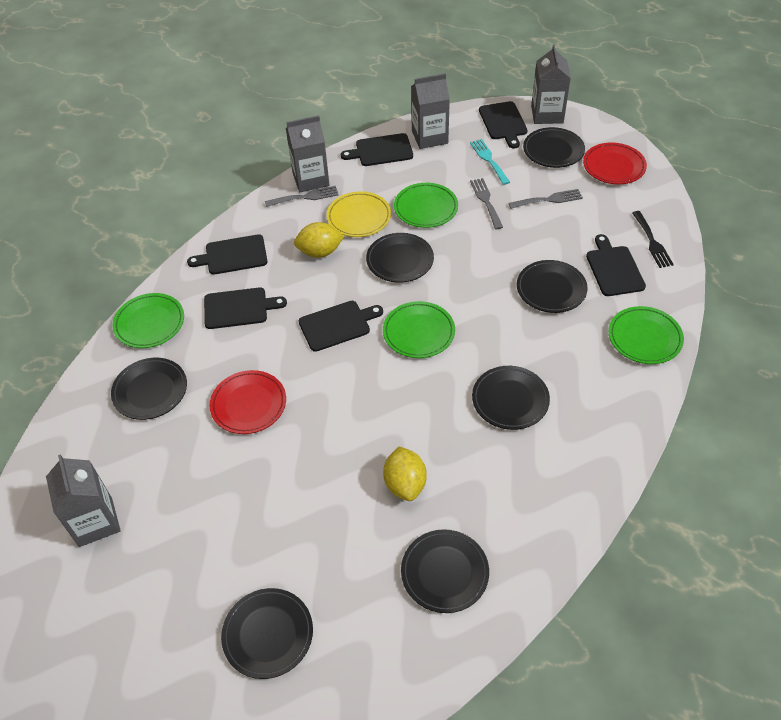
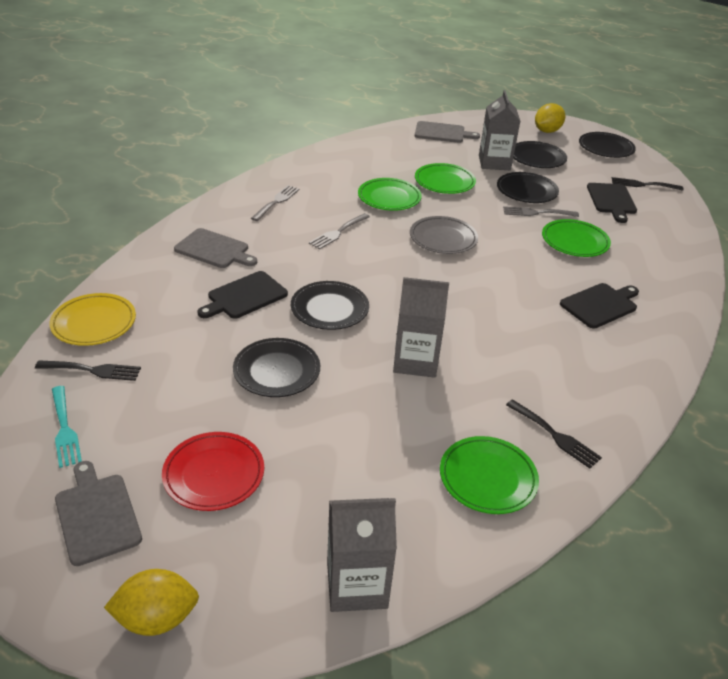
black cutting board: [187,234,268,275] [204,287,287,329] [299,301,383,352] [341,133,413,166] [479,101,527,148] [586,234,646,296] = 6 -> [197,271,288,319] [560,283,639,329] [587,183,637,223] = 3
black fork: [632,211,674,268] = 1 -> [35,360,141,381] [506,399,602,468] [612,177,684,191] = 3
black plate: [111,358,187,420] [221,588,313,679] [366,233,434,283] [401,529,489,613] [472,366,550,430] [517,260,588,313] [523,127,585,168] = 7 -> [233,338,320,397] [291,281,369,330] [497,172,559,203] [513,141,567,168] [579,132,636,158] = 5
grey carton: [46,454,121,547] [286,115,330,192] [411,73,450,149] [531,44,571,124] = 4 -> [327,498,397,612] [393,277,449,378] [479,90,520,170] = 3
grey cutting board: none = 0 -> [55,461,142,566] [174,228,257,268] [415,121,480,143] = 3
grey plate: none = 0 -> [410,216,478,254] = 1
red plate: [209,370,286,434] [583,143,647,184] = 2 -> [162,432,264,511] = 1

